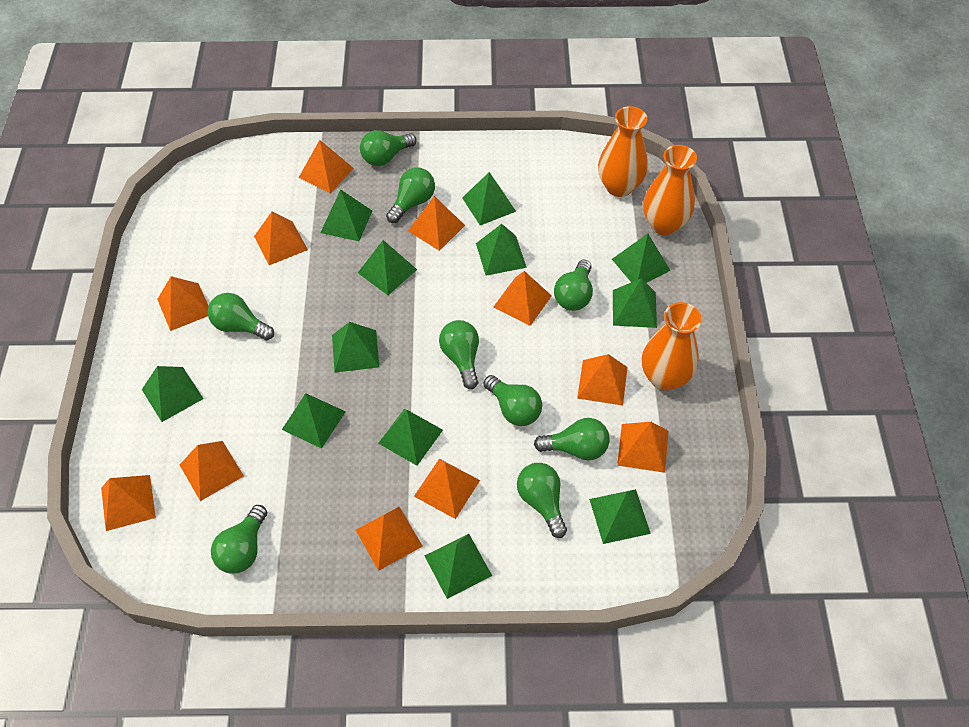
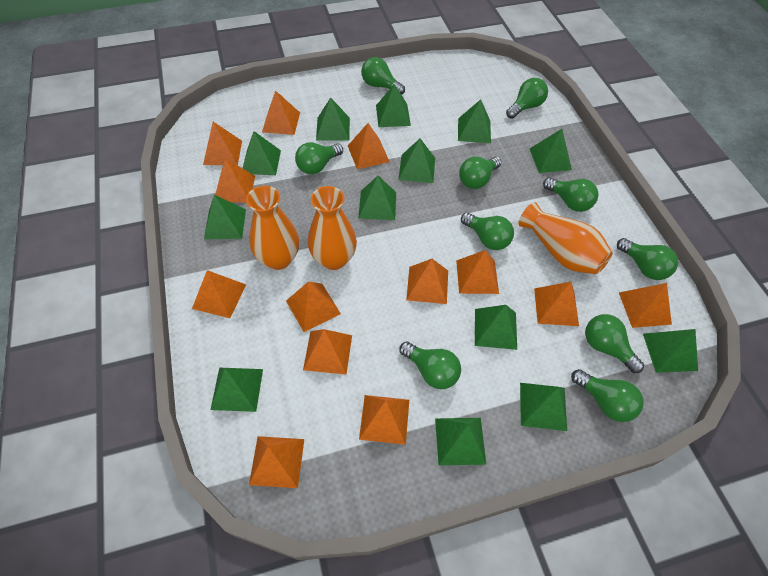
green light bulb: [208,293,274,340] [211,505,267,574] [360,130,417,166] [386,167,435,223] [439,320,479,389] [483,375,542,426] [517,463,567,538] [534,418,610,460] [554,259,593,311] = 9 -> [295,142,343,174] [361,57,405,95] [399,342,461,389] [459,157,501,189] [461,213,514,250] [506,78,548,119] [543,177,598,212] [571,369,644,422] [585,314,644,373] [617,238,678,280] = 10
green pyramid: [142,366,204,422] [282,393,346,449] [320,190,372,241] [332,322,379,372] [358,240,417,295] [378,409,443,466] [425,534,492,599] [462,172,516,225] [476,224,527,276] [589,489,651,544] [612,234,671,283] [613,278,657,328] = 12 -> [204,195,246,239] [211,368,263,412] [243,131,281,175] [316,97,350,141] [358,176,396,220] [376,84,411,127] [398,138,435,183] [435,418,486,465] [458,99,491,143] [475,305,517,350] [520,383,567,431] [530,129,572,173] [643,329,698,373] = 13
orange pyramid: [101,475,156,531] [157,276,208,331] [180,441,244,501] [254,211,308,265] [299,140,354,193] [356,507,423,571] [408,196,465,251] [414,459,480,519] [493,271,552,326] [577,354,628,406] [617,422,668,473] = 11 -> [192,270,246,318] [203,122,242,165] [215,158,255,203] [249,436,304,488] [262,90,300,135] [286,282,341,332] [303,329,352,375] [348,123,390,169] [359,395,409,445] [406,259,448,304] [456,250,499,294] [534,282,579,326] [619,283,672,328] = 13

